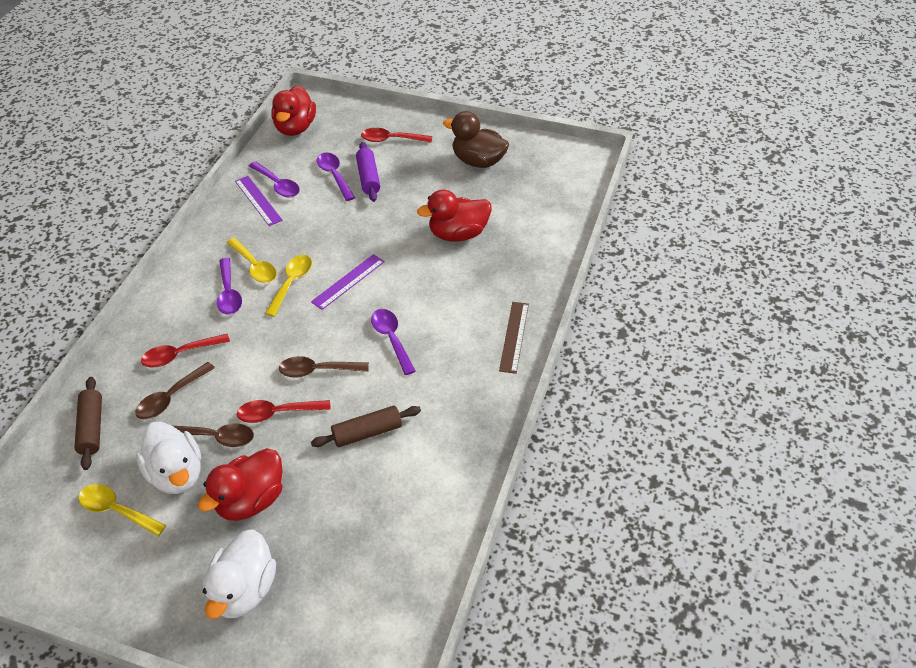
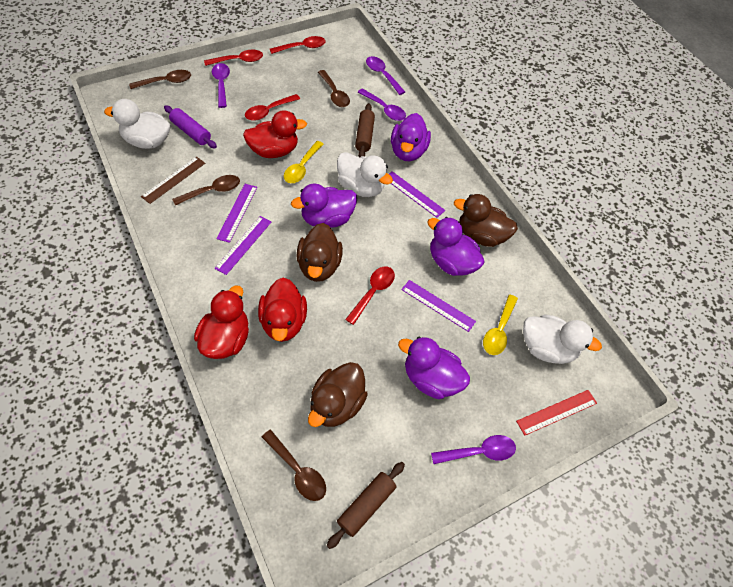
brown duck: [443,111,509,168] = 1 -> [297,223,343,282] [308,362,368,427] [454,194,518,247] = 3
brown spoon: [136,362,215,419] [173,423,254,447] [279,356,369,378] = 3 -> [129,70,191,89] [172,175,240,205] [262,430,326,501] [318,70,350,107] = 4
purple duck: none = 0 -> [291,183,357,228] [391,113,431,161] [398,336,470,399] [428,217,484,276] = 4
purple ruler: [235,176,283,226] [311,254,385,310] = 2 -> [215,216,271,275] [216,184,257,243] [389,171,445,218] [401,280,476,332] = 4
red ruler: none = 0 -> [516,390,597,436] = 1
red spoon: [141,334,230,367] [237,400,331,423] [361,128,432,143] = 3 -> [204,50,263,66] [245,94,300,121] [270,36,326,54] [345,267,395,325] = 4
white duck: [136,422,201,494] [203,529,276,619] = 2 -> [104,99,170,149] [337,152,393,197] [523,314,602,364] = 3
yellow spoon: [79,484,166,536] [227,238,277,283] [265,255,312,317] = 3 -> [284,141,324,183] [483,295,518,355] = 2

